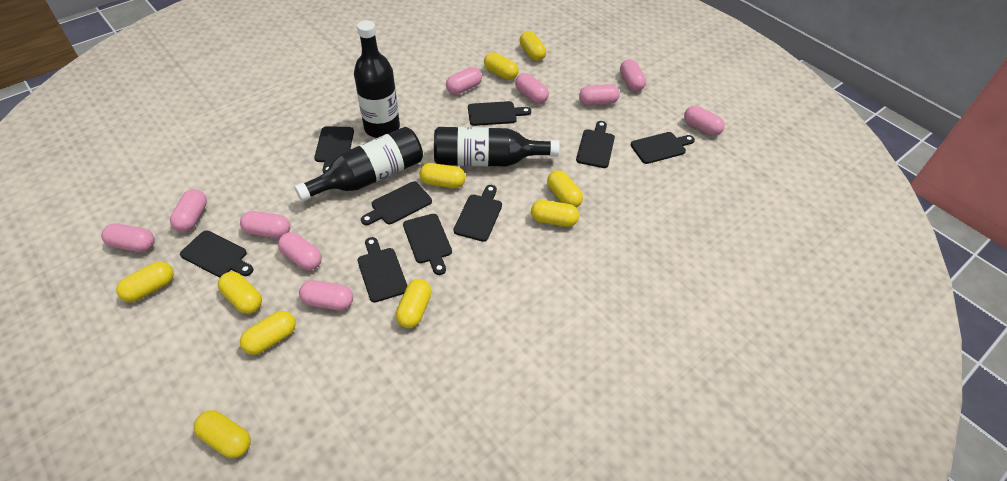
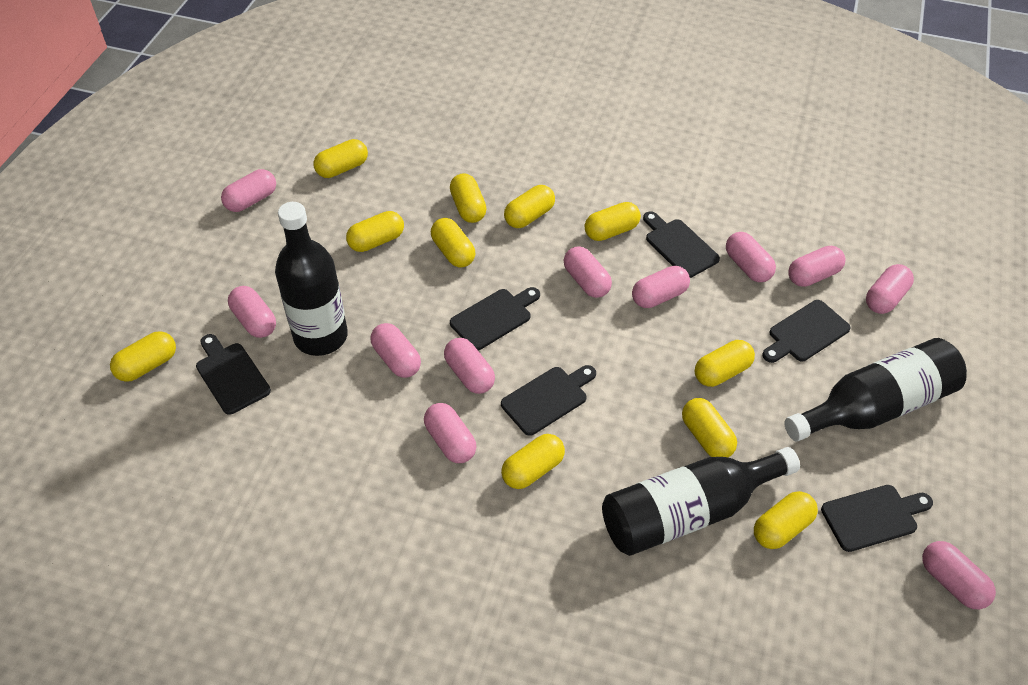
black cutting board: [180,230,254,277] [314,126,354,173] [358,237,407,303] [361,182,432,225] [403,214,452,275] [453,185,502,242] [468,101,531,126] [576,121,615,168] [631,132,695,164] = 9 -> [196,334,271,415] [450,287,540,351] [501,365,596,436] [643,211,720,278] [762,300,851,363] [821,485,933,552] = 6
pink capsule: [101,224,155,252] [170,189,207,232] [240,211,290,238] [278,232,322,270] [299,280,353,311] [446,67,482,95] [515,73,549,104] [579,84,620,106] [620,59,646,91] [684,106,725,136] = 10 -> [221,169,276,212] [228,286,276,338] [370,323,421,378] [424,403,476,463] [444,338,495,394] [564,246,612,298] [632,266,690,308] [726,232,776,282] [788,246,845,287] [866,264,914,314] [922,541,996,609] = 11
yellow capsule: [116,261,174,302] [194,410,251,458] [218,272,262,314] [240,311,296,355] [396,279,432,328] [419,163,466,188] [484,52,519,80] [520,31,546,61] [531,200,579,227] [547,170,583,208] = 10 -> [110,331,176,382] [313,139,368,178] [346,211,404,252] [431,218,475,268] [450,173,487,223] [501,434,565,489] [504,185,555,228] [585,202,641,241] [682,398,737,457] [695,340,755,387] [754,491,818,549] = 11

